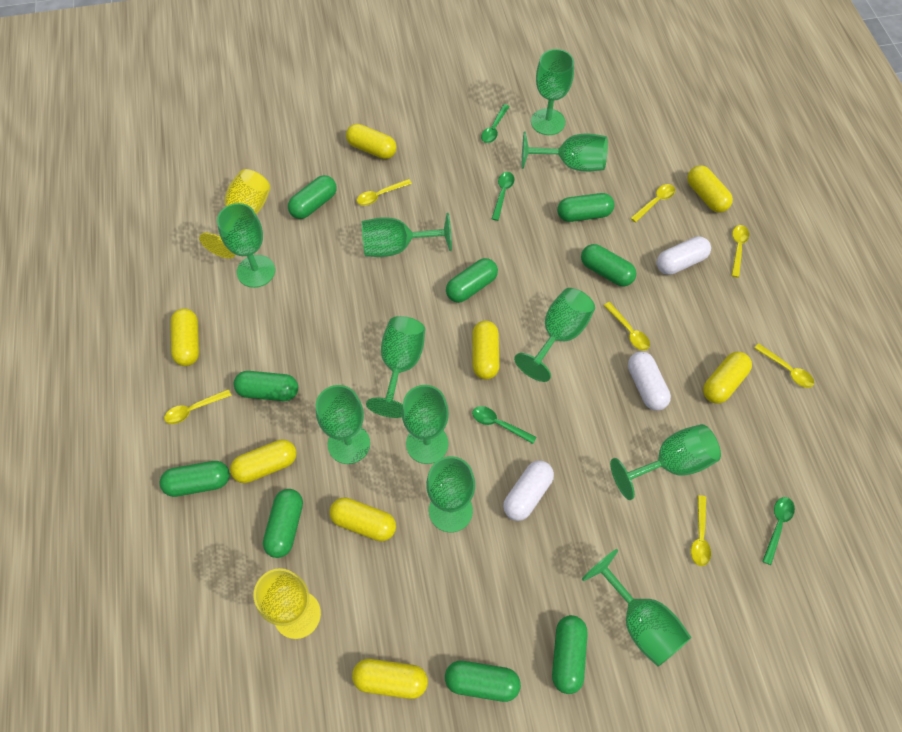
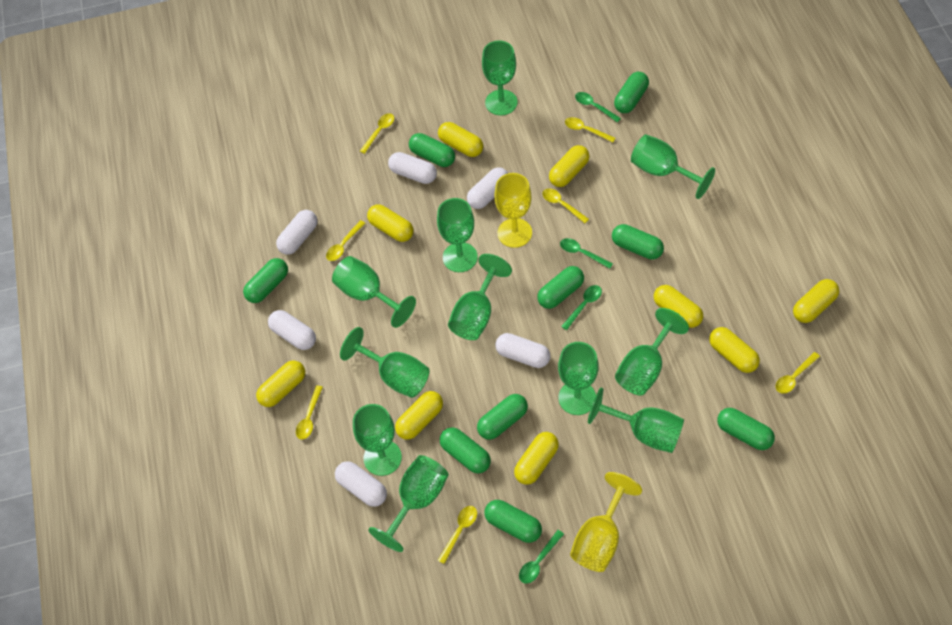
white capsule: [503,460,554,521] [628,351,671,411] [657,236,711,275] = 3 -> [268,310,316,350] [276,210,318,255] [335,461,387,507] [388,152,437,184] [467,167,508,209] [495,333,550,368] = 6
yellow capsule: [170,308,199,366] [230,439,297,483] [329,497,396,541] [346,124,397,159] [352,659,428,699] [472,321,500,379] [687,165,733,212] [703,352,752,404] = 8 -> [256,360,305,407] [367,204,414,242] [395,391,443,440] [438,122,483,157] [514,432,559,485] [549,145,590,187] [654,285,703,328] [709,327,760,373] [793,279,839,323] = 9

